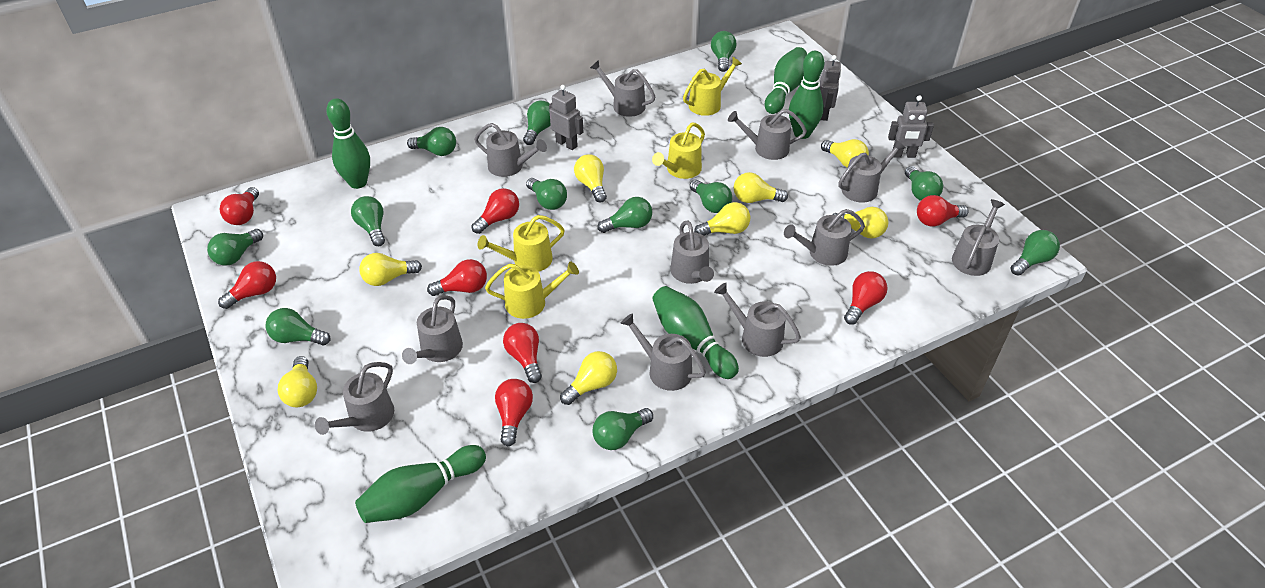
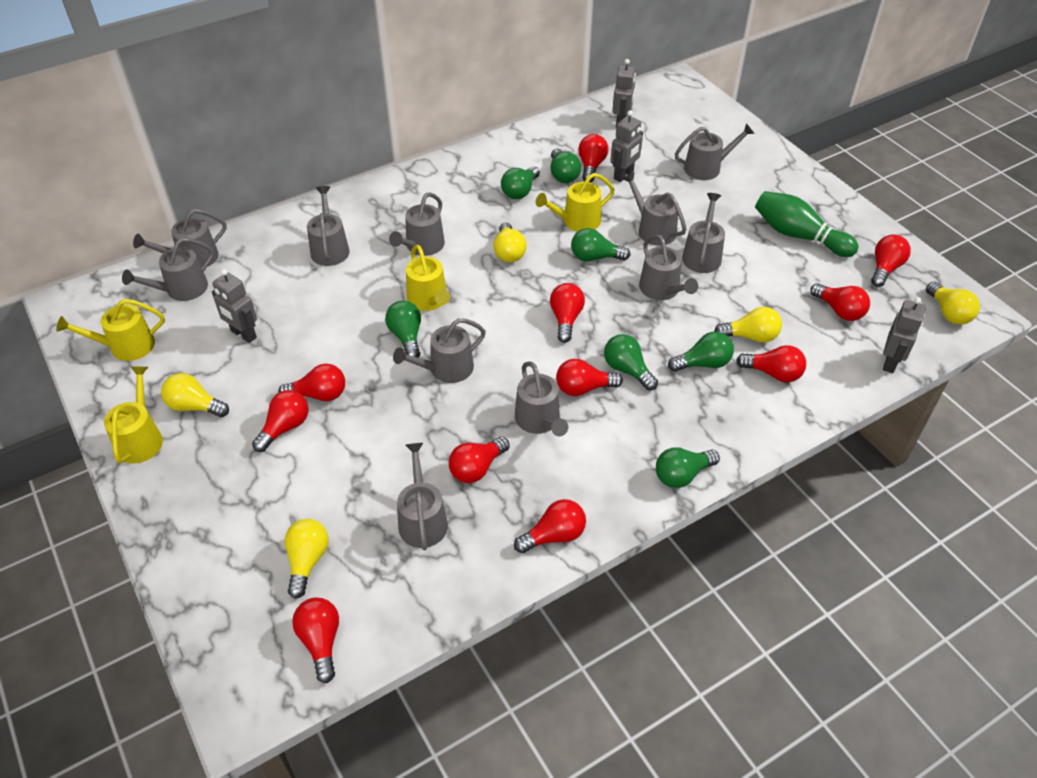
green bowling pin: [326,98,370,189] [355,445,486,523] [652,286,739,379] [765,47,807,114] [789,51,824,139] = 5 -> [755,191,858,257] = 1
green light bulb: [207,229,263,266] [266,308,330,345] [351,196,385,246] [407,127,456,156] [523,101,551,145] [526,178,567,210] [593,408,653,450] [597,197,652,233] [690,180,732,213] [711,31,736,72] [905,166,943,201] [1010,230,1060,276] = 12 -> [385,301,421,358] [501,166,540,199] [551,149,581,183] [571,228,630,262] [604,334,658,391] [656,447,720,488] [668,332,734,372] = 7
grey robot: [549,85,583,150] [820,55,841,121] [888,95,934,158] = 3 -> [212,269,257,343] [611,110,643,182] [612,59,636,126] [883,297,926,373] = 4
red light bulb: [218,261,276,309] [220,187,259,225] [427,259,487,296] [471,188,519,234] [495,379,533,446] [503,323,542,383] [844,271,887,325] [917,195,968,227] = 8 -> [252,390,309,452] [278,364,345,401] [292,597,339,683] [449,437,510,483] [514,499,586,553] [550,283,585,343] [556,359,623,396] [578,134,608,183] [736,345,806,382] [810,283,870,321] [871,234,911,287] = 11
yellow light bulb: [278,356,317,407] [359,253,422,286] [560,351,617,405] [574,154,607,202] [694,202,750,236] [734,172,788,203] [821,139,869,168] [832,207,888,239] = 8 -> [161,373,229,417] [285,519,329,599] [493,222,527,262] [714,307,782,343] [926,282,980,325] = 5

